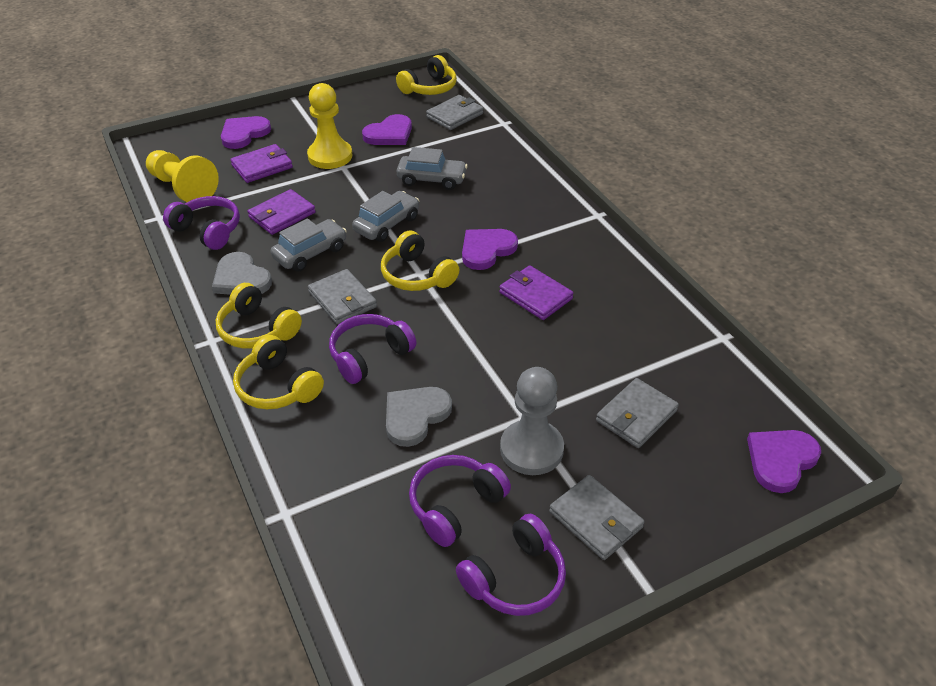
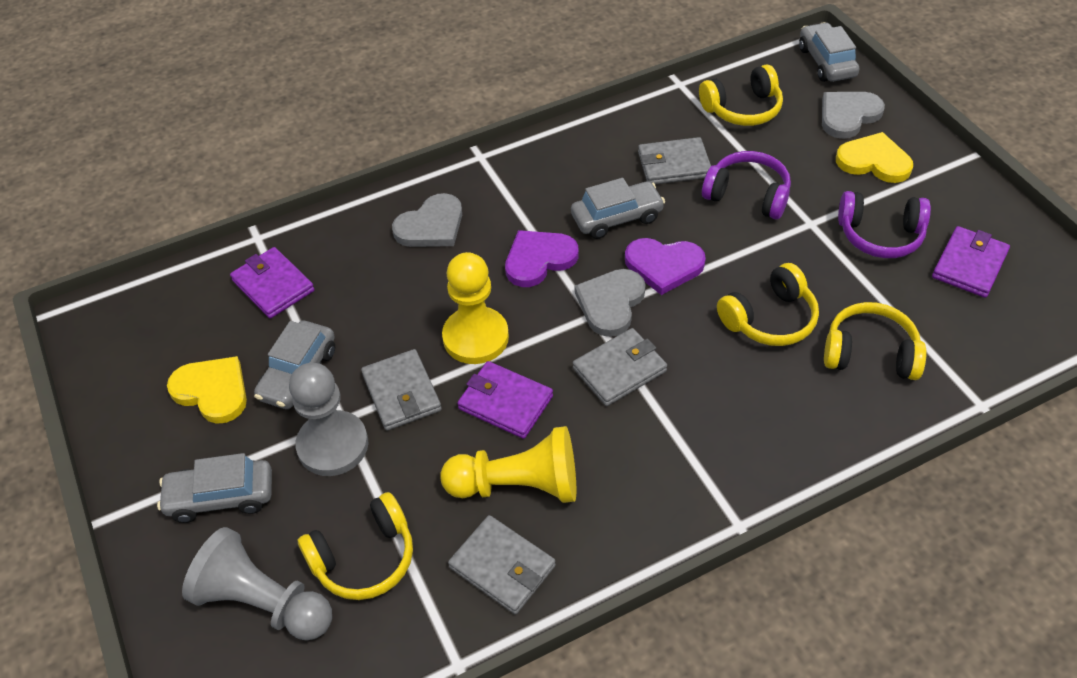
grey car: [271,218,347,272] [352,191,419,242] [396,147,468,190] = 3 -> [157,453,272,523] [254,321,335,409] [571,178,665,239] [799,22,859,82] = 4
grey heart: [212,252,272,295] [386,387,452,447] = 2 -> [392,193,462,247] [575,269,646,337] [822,92,885,139] = 3
grey pawn: [500,367,564,475] = 1 -> [182,527,332,641] [289,363,368,476] = 2
purple headphones: [163,196,240,250] [329,314,416,384] [409,455,511,547] [456,514,566,616] = 4 -> [702,151,791,219] [838,191,931,258] = 2
purple heart: [221,116,271,149] [362,114,412,145] [462,229,518,270] [747,430,821,493] = 4 -> [505,230,579,287] [625,238,706,295] = 2
yellow heart: none = 0 -> [167,356,247,424] [836,132,913,183] = 2

